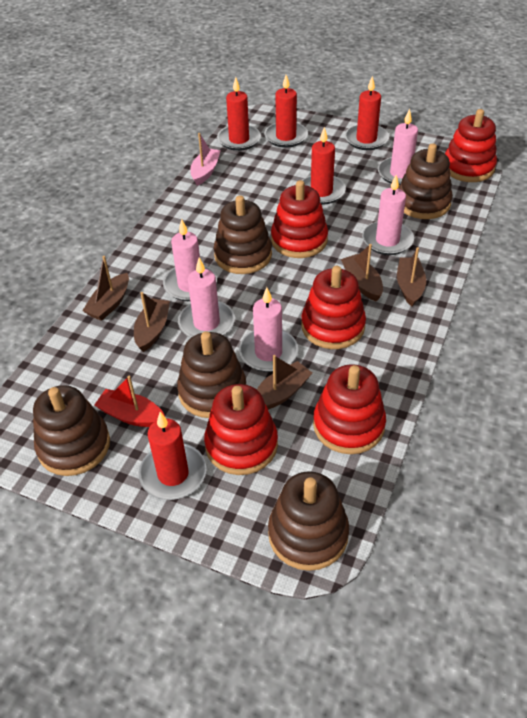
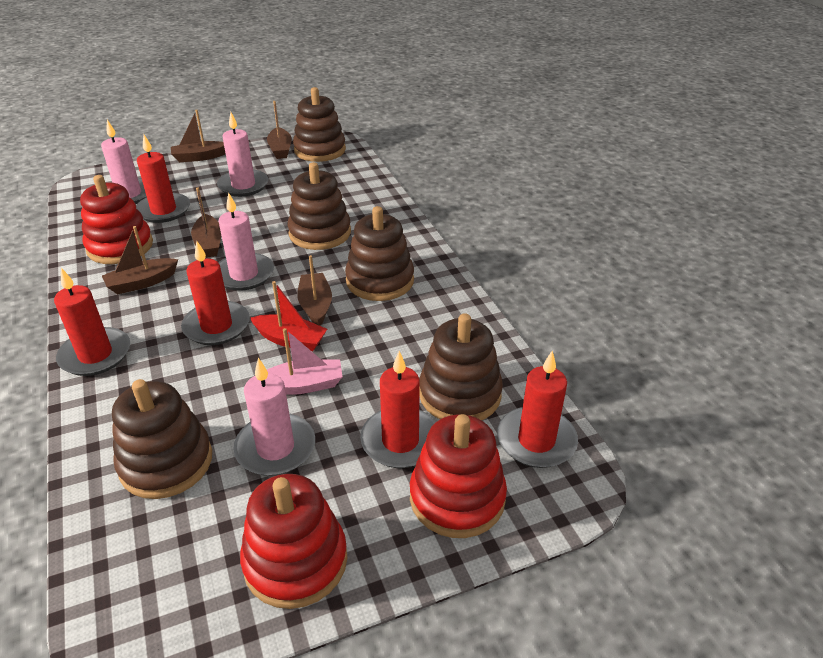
pink candle: [163,219,217,301] [178,258,235,338] [239,287,298,372] [362,175,414,255] [378,109,418,186] = 5 -> [101,120,147,204] [217,112,269,197] [218,192,274,291] [233,358,315,476] = 4
red stacking toy: [204,384,278,475] [271,180,328,258] [301,266,366,349] [313,364,386,454] [445,109,497,182] = 5 -> [80,175,153,264] [240,474,347,609] [410,414,507,538] = 3

